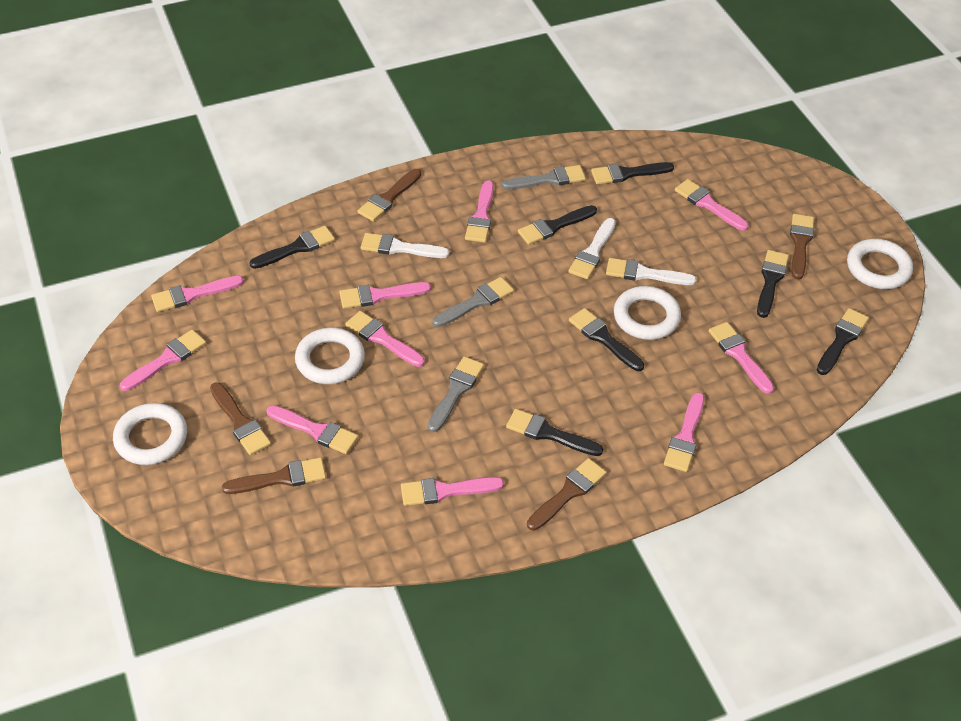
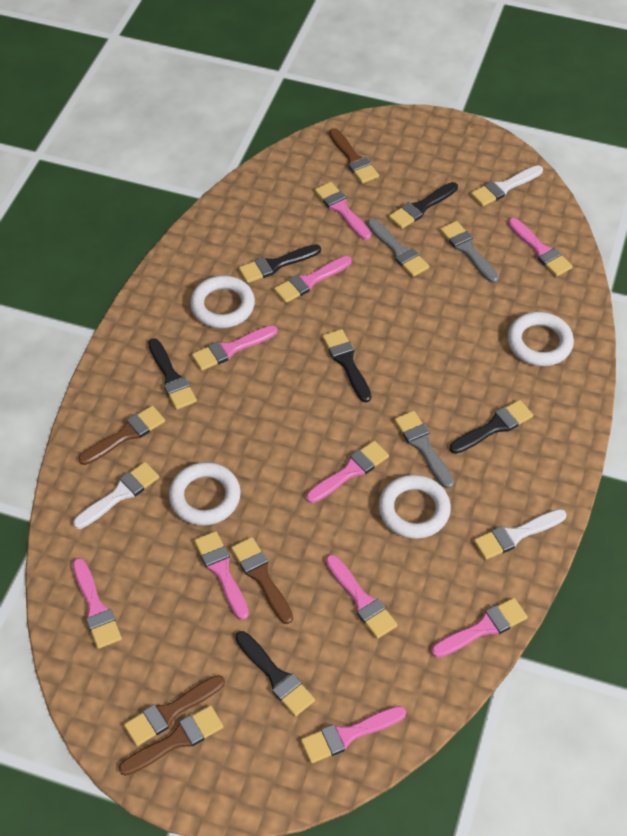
black brush: [250,226,335,269] [506,409,603,456] [518,205,597,245] [569,308,644,371] [591,162,674,184] [757,250,789,318] [817,308,869,375] = 7 -> [148,338,197,410] [235,631,315,716] [239,244,321,283] [322,329,371,402] [389,182,458,229] [449,400,533,454] = 6

